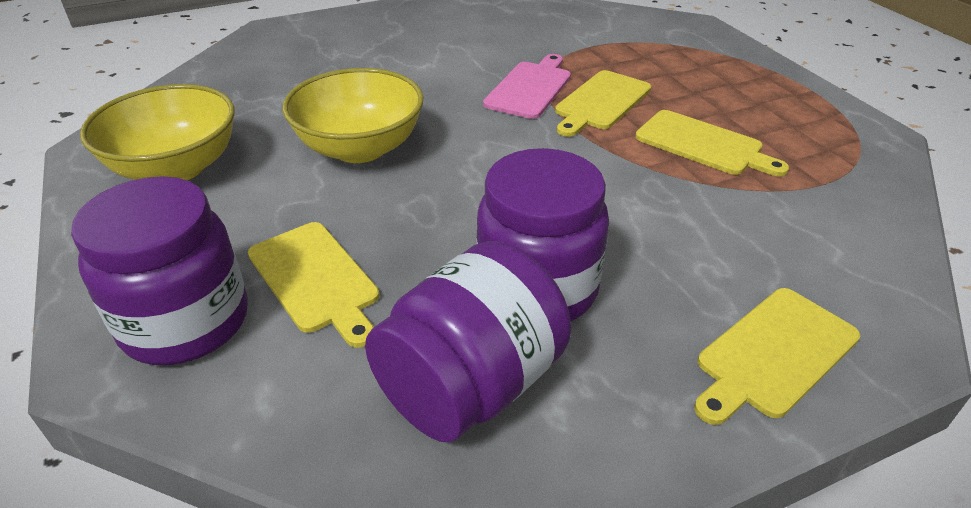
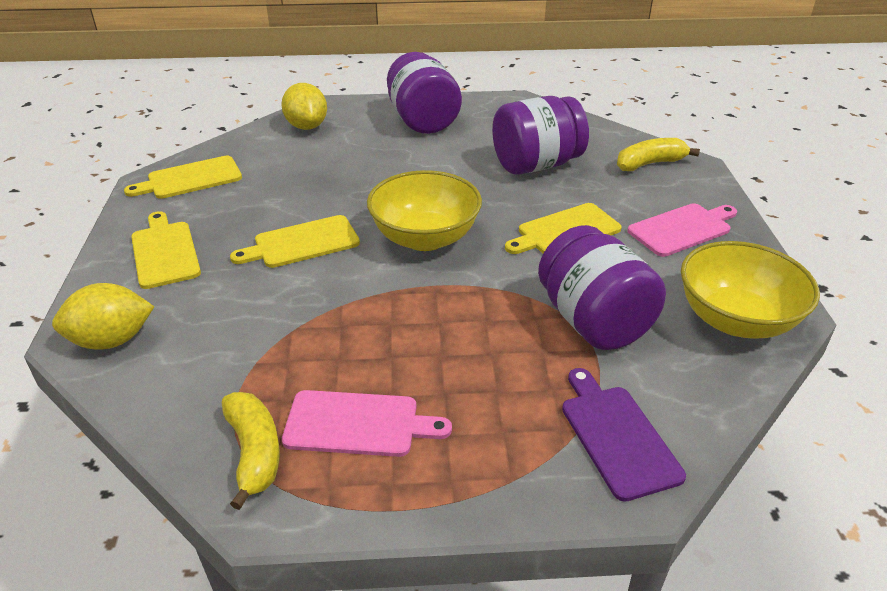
pink cutting board: [483,54,571,119] = 1 -> [282,390,452,457] [627,203,737,257] = 2
purple cutting board: none = 0 -> [562,368,686,502] = 1
yellow banana: none = 0 -> [222,392,280,510] [617,138,700,171] = 2
yellow lemon: none = 0 -> [52,283,154,350] [281,83,327,130] = 2

